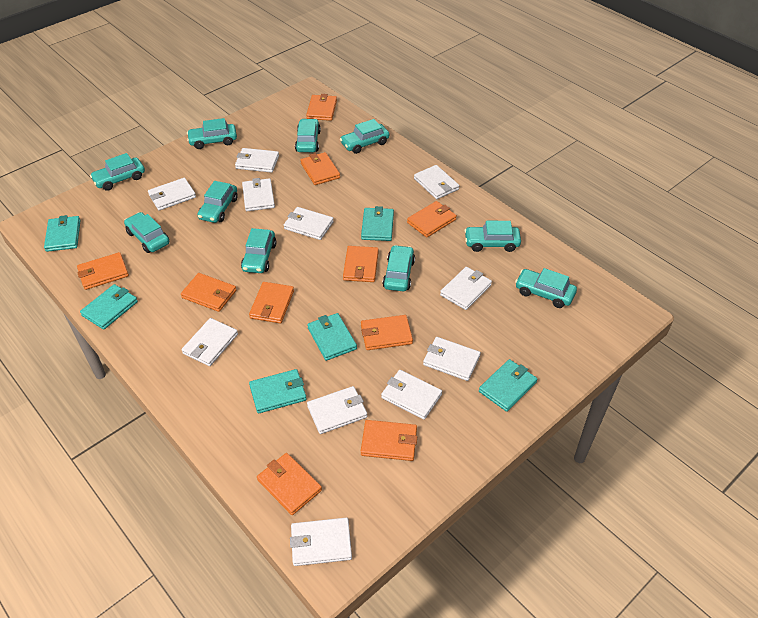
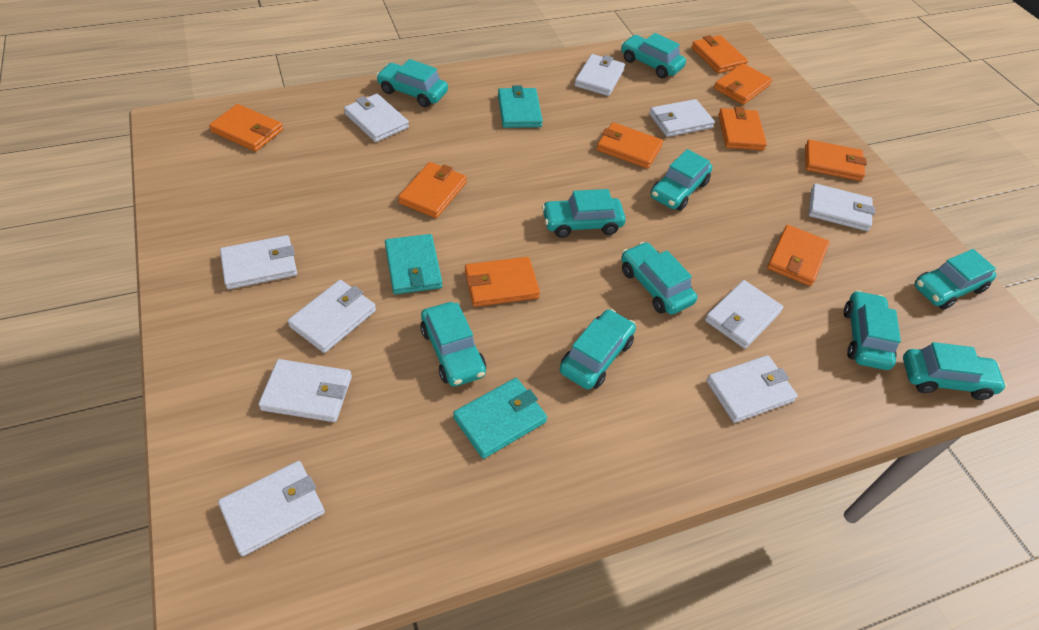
orange wallet: [77,252,129,290] [181,273,236,312] [249,282,294,323] [257,453,322,515] [301,152,340,185] [306,94,337,121] [343,246,379,282] [361,315,413,350] [361,420,417,461] [407,201,457,238] = 10 -> [209,104,283,152] [398,162,467,218] [465,257,540,307] [597,122,663,169] [691,35,748,73] [714,63,772,105] [718,107,767,151] [767,225,829,286] [805,140,867,181] = 9
turquoise wallet: [44,215,80,252] [80,284,138,330] [249,369,307,414] [307,313,357,361] [361,206,394,241] [479,359,537,412] = 6 -> [385,234,442,294] [453,378,547,459] [498,86,543,128] = 3
white wallet: [148,178,196,211] [182,318,238,366] [235,148,279,173] [242,178,275,211] [284,207,334,240] [290,518,352,566] [307,386,367,434] [381,370,442,420] [414,165,459,199] [423,337,481,381] [440,267,492,310] = 11 -> [218,461,325,556] [220,235,297,289] [258,359,352,422] [288,280,376,353] [344,94,409,142] [574,54,625,96] [649,99,715,137] [705,280,783,349] [706,355,798,423] [809,183,875,231] = 10

